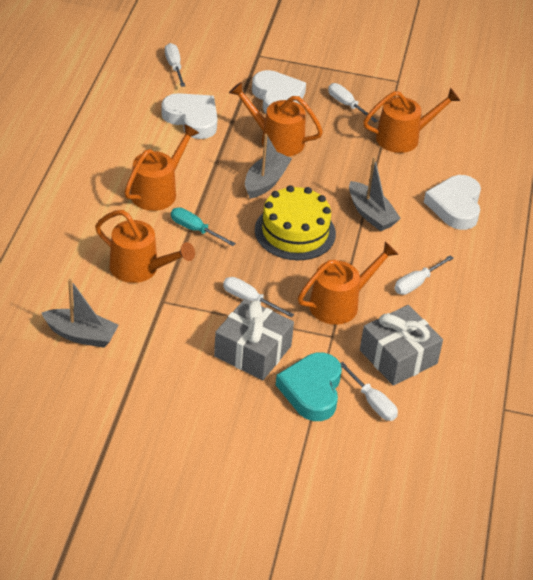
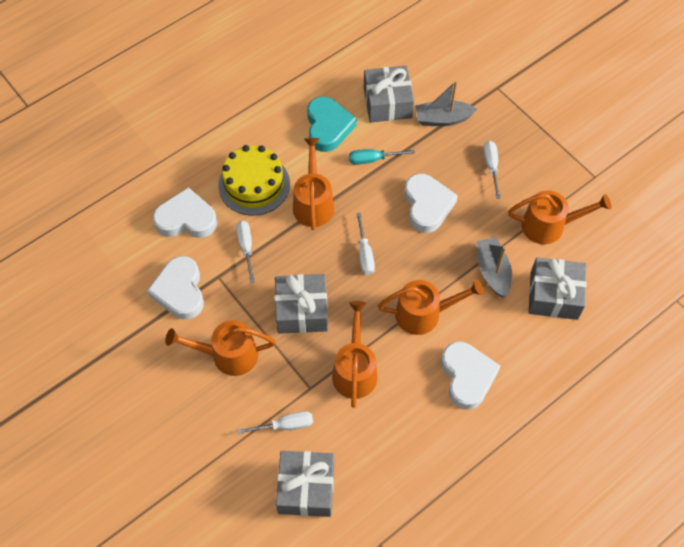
grey boat: [41,279,119,348] [245,134,292,199] [349,157,401,231] = 3 -> [415,81,477,126] [476,238,512,298] = 2
grey gift: [214,298,294,380] [360,305,443,386] = 2 -> [275,274,328,334] [276,451,334,517] [364,66,414,123] [528,257,587,320] = 4
white heart: [161,93,218,139] [252,70,306,113] [424,175,481,230] = 3 -> [147,256,204,319] [153,187,217,238] [404,174,458,233] [441,342,501,409] = 4
white screwdriver: [165,43,185,87] [223,277,294,317] [328,83,378,122] [340,362,398,421] [394,255,454,295] = 5 -> [236,221,255,283] [237,411,313,434] [356,213,375,275] [483,141,501,199] = 4

